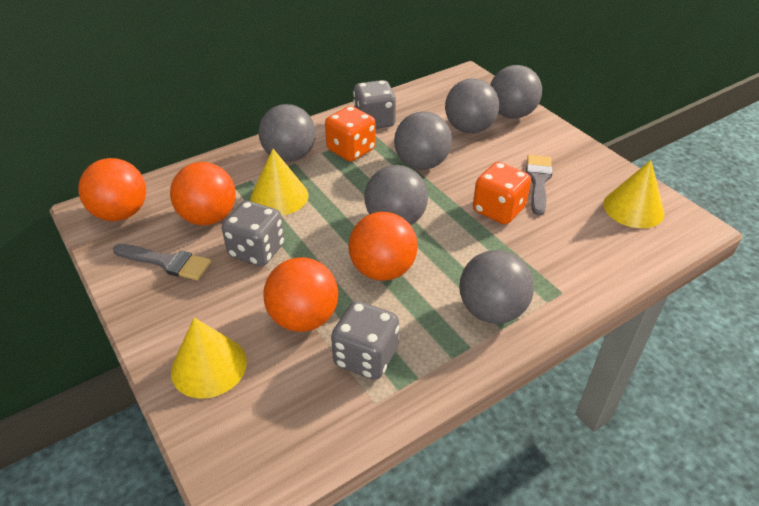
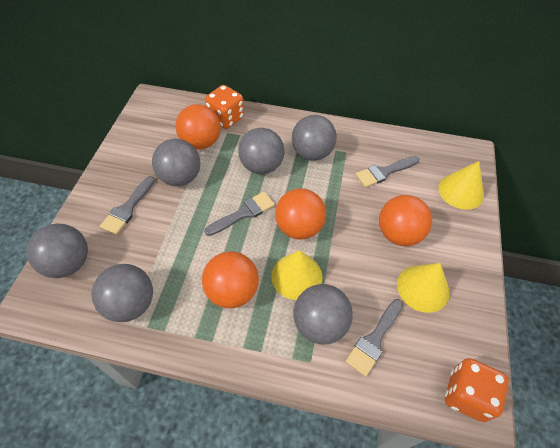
grey brush: [113,244,211,280] [526,155,552,216] = 2 -> [100,176,155,235] [204,192,275,236] [345,299,403,377] [355,156,419,188] = 4
grey dice: [222,201,285,267] [331,301,399,380] [353,80,396,129] = 3 -> none = 0

